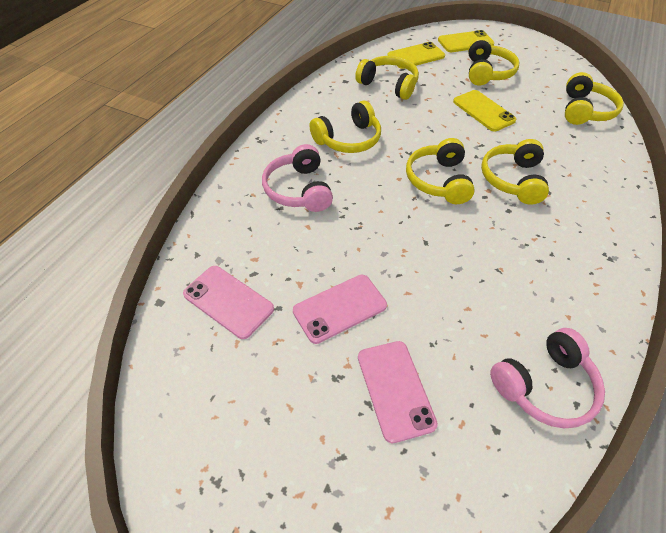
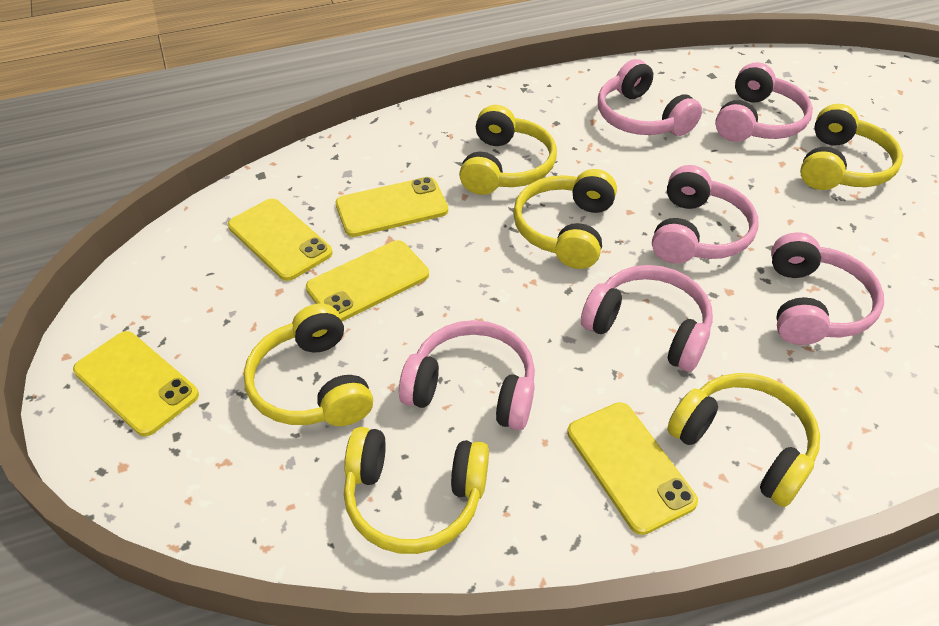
pink headphones: [262,144,333,212] [490,328,605,428] = 2 -> [399,320,535,430] [581,265,713,372] [598,59,702,136] [652,165,759,264] [715,62,813,142] [771,232,884,345] = 6
pink phone: [183,266,274,339] [293,275,387,344] [358,341,438,443] = 3 -> none = 0
yellow phone: [387,42,445,69] [438,30,495,52] [453,90,516,132] = 3 -> [73,331,199,436] [228,199,333,281] [306,240,429,321] [336,177,448,237] [567,402,698,535] = 5

